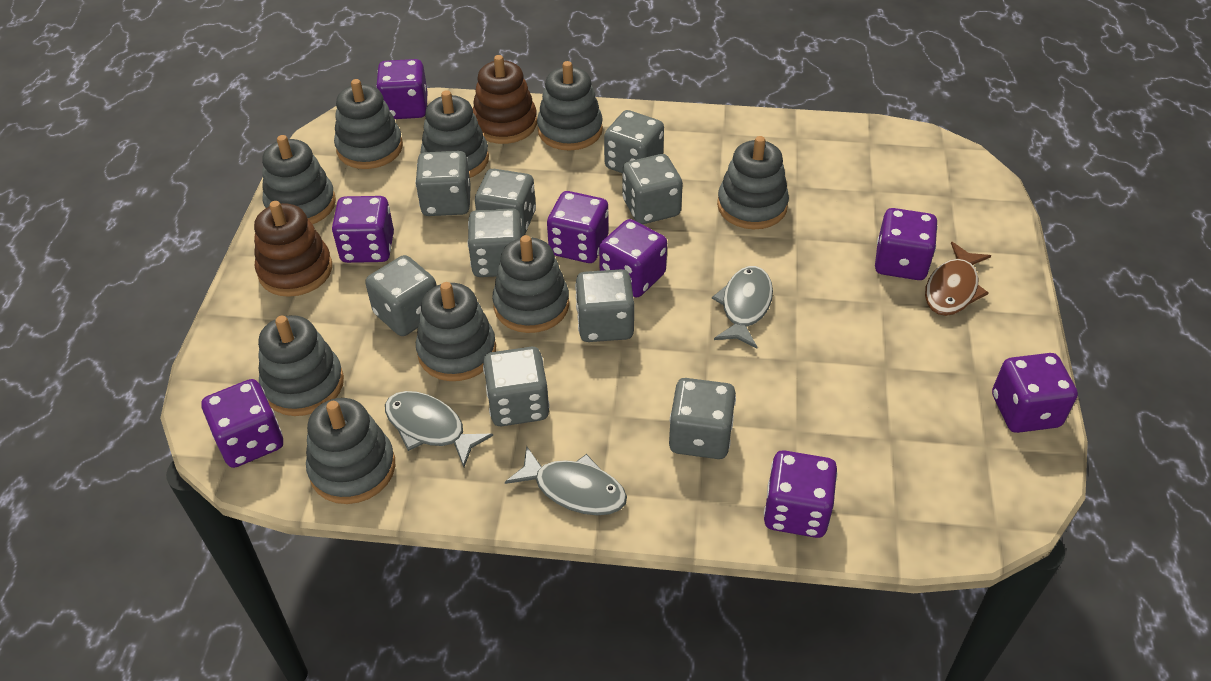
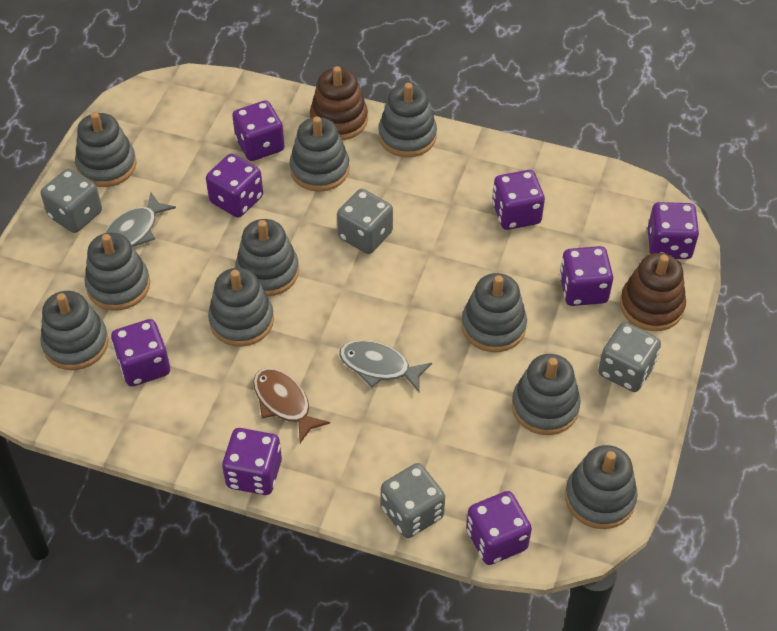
grey dice: [365,255,437,336] [415,151,471,216] [467,208,522,277] [475,169,536,236] [483,347,550,426] [575,269,634,342] [604,110,664,173] [622,154,683,224] [669,378,736,459] = 9 -> [41,168,102,233] [337,189,393,254] [381,463,445,538] [598,322,661,392] = 4
grey fish: [385,391,493,467] [505,446,627,515] [712,266,773,349] = 3 -> [104,192,176,247] [339,340,432,392] = 2
grey stacking toy: [258,315,344,416] [262,135,336,224] [306,398,395,504] [334,79,403,169] [416,282,496,381] [420,90,489,178] [492,235,569,333] [537,61,603,151] [717,136,789,229] = 9 -> [40,291,109,370] [75,112,137,187] [85,233,150,310] [208,268,274,347] [235,219,299,296] [289,116,350,192] [378,83,437,157] [462,273,527,352] [512,354,581,435] [565,445,638,529] = 10

